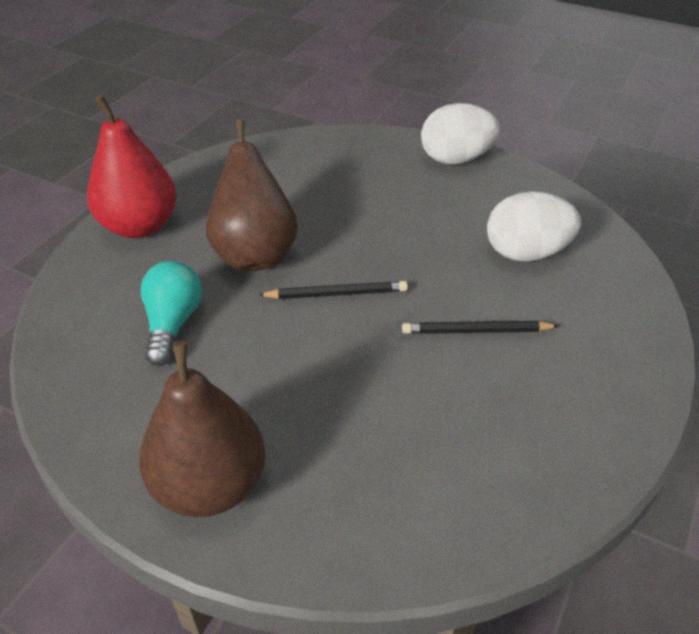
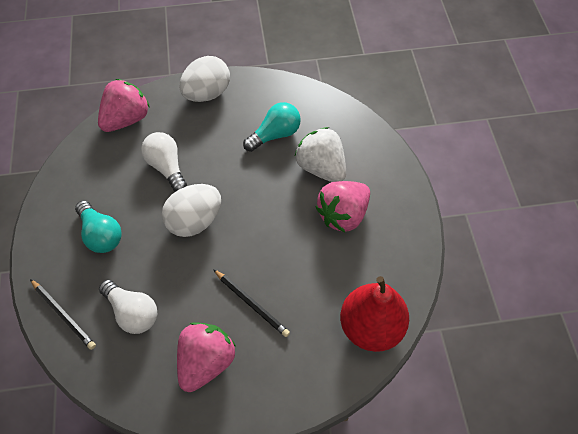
brown pear: [139,340,266,517] [206,119,298,271] = 2 -> none = 0
pink strawberry: none = 0 -> [98,79,150,132] [177,322,236,392] [315,181,370,232] = 3
turquoise light bulb: [141,261,202,366] = 1 -> [75,200,122,253] [243,102,301,152] = 2
white light bulb: none = 0 -> [99,280,157,334] [141,132,187,192] = 2
white strawberry: none = 0 -> [295,127,346,182] = 1

